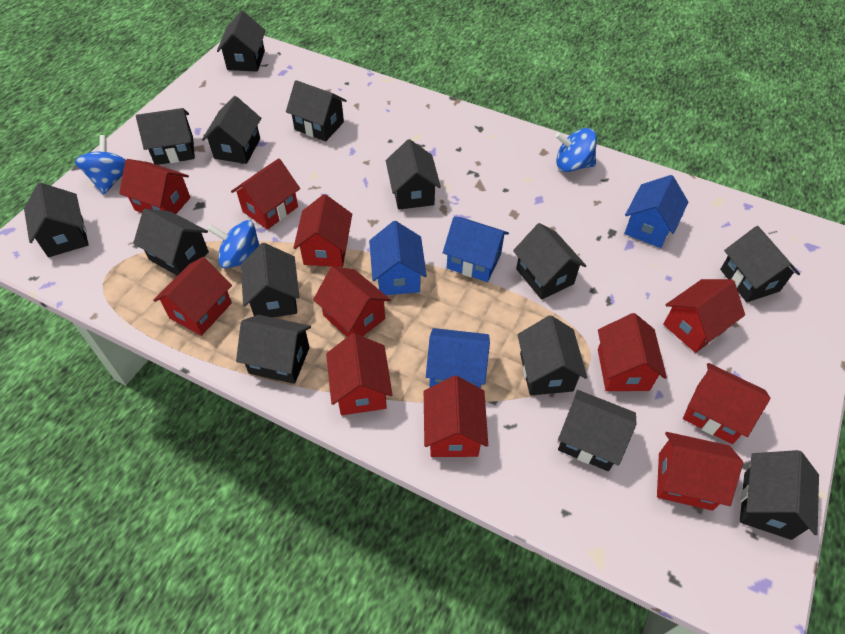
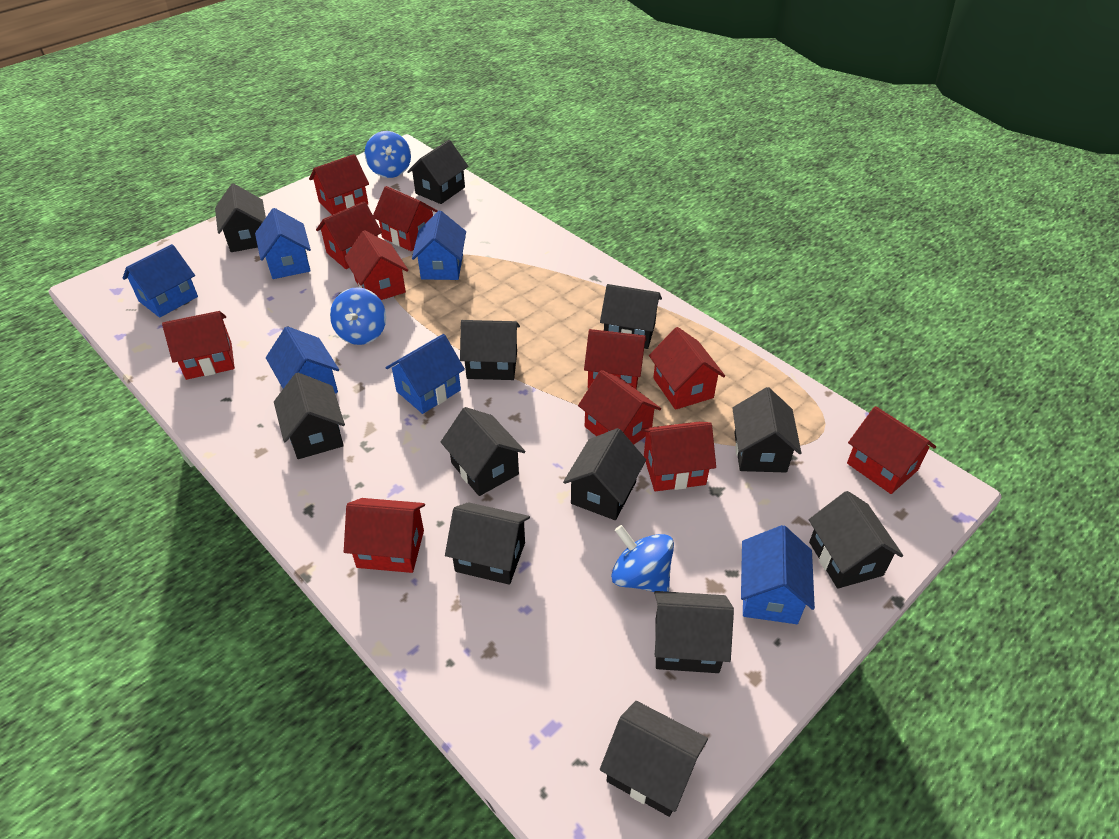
black house: [24,183,89,257] [133,209,209,276] [136,108,195,165] [202,96,261,164] [217,11,266,72] [236,315,311,384] [241,243,299,318] [286,80,347,142] [386,139,441,210] [513,223,586,300] [517,315,587,395] [558,390,636,471] [720,226,800,302] [740,450,819,540] = 14 -> [215,183,266,252] [274,372,345,459] [407,140,468,204] [441,407,526,496] [445,502,530,585] [460,320,520,380] [563,428,646,520] [600,284,662,349] [600,701,708,817] [654,591,734,673] [732,387,801,472] [809,491,903,588] = 12
blue house: [369,221,427,295] [426,328,490,388] [443,216,509,282] [624,175,688,248] = 4 -> [123,244,198,318] [255,208,311,279] [266,326,339,394] [386,334,465,414] [412,211,466,280] [741,525,815,624] = 6

